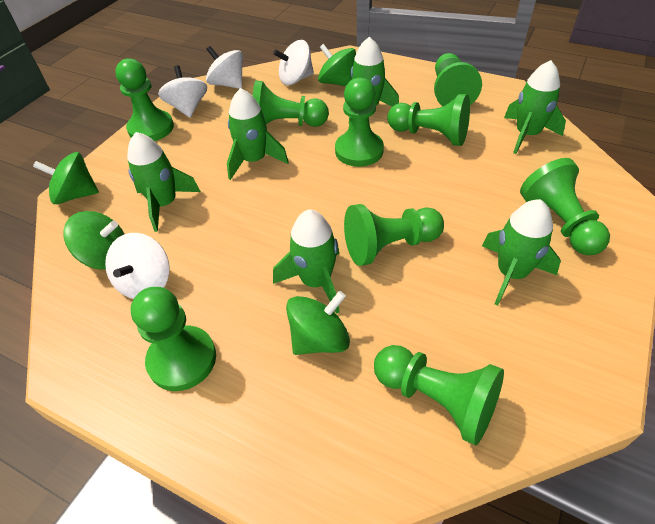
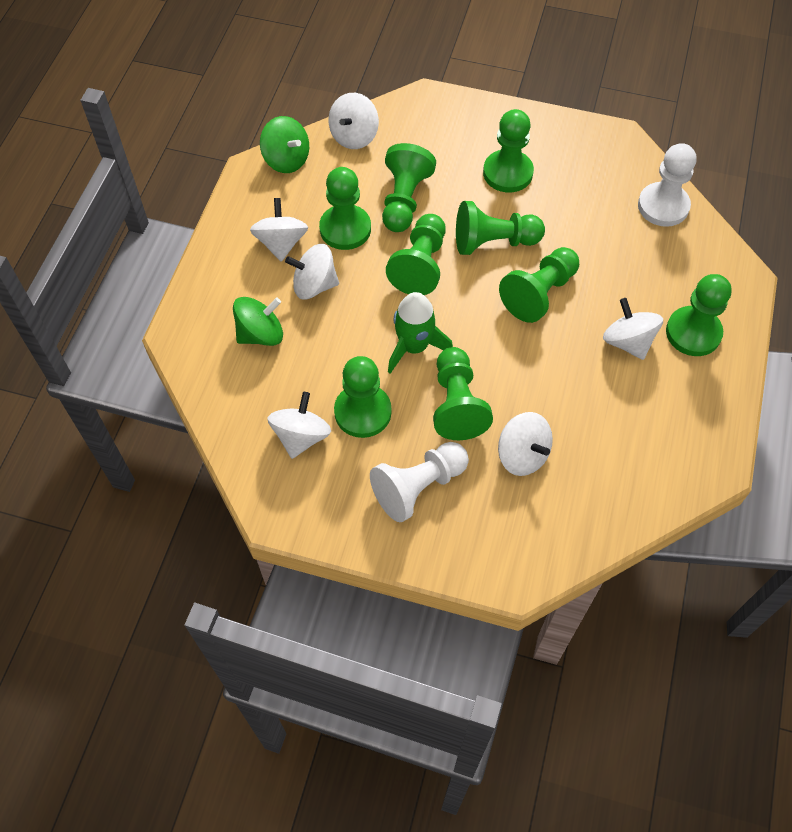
green rocket: [127,132,201,232] [227,88,289,180] [273,209,340,314] [349,37,399,123] [482,199,561,306] [504,60,566,154] = 6 -> [388,292,453,374] = 1
green spinning top: [33,152,99,204] [64,211,124,270] [286,291,350,355] [318,44,356,86] = 4 -> [233,297,283,346] [260,116,309,173] = 2
white pawn: none = 0 -> [370,442,469,522] [638,143,696,227] = 2
white spinning top: [105,233,170,299] [158,65,207,118] [206,46,243,89] [273,40,314,85] = 4 -> [250,198,308,261] [267,392,331,459] [285,244,339,299] [328,93,379,149] [498,412,553,476] [603,298,663,360] = 6

